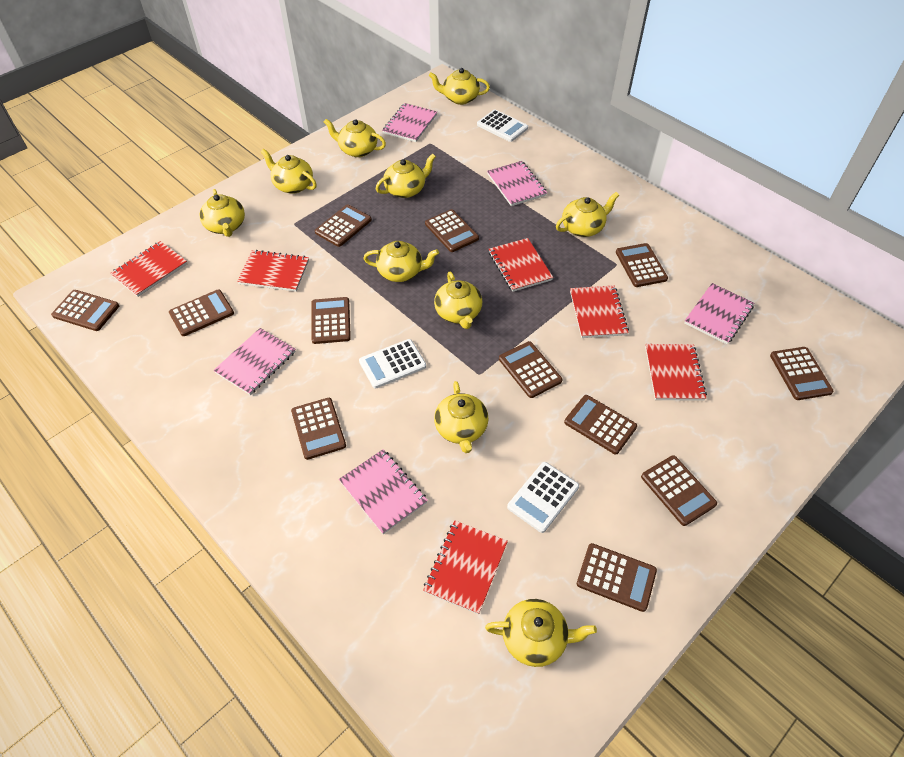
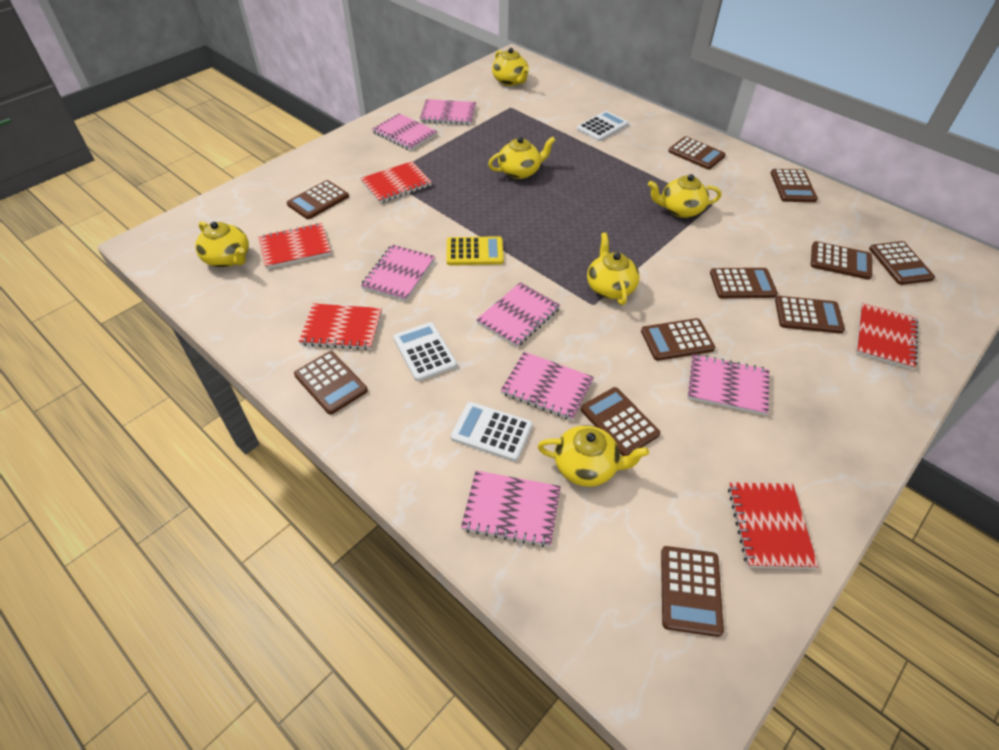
brown calculator: [51,290,119,331] [169,289,234,336] [291,398,346,460] [311,297,351,344] [315,205,372,247] [425,209,479,252] [499,341,563,398] [564,395,637,454] [577,543,657,612] [616,243,668,287] [641,455,717,526] [770,347,833,400] = 12 -> [287,180,349,219] [294,351,368,415] [581,387,660,456] [641,318,715,361] [661,546,724,637] [668,136,726,170] [710,268,778,298] [771,169,818,202] [775,296,845,334] [811,241,872,280] [869,241,935,285] = 11
pink notebook: [213,328,296,395] [339,450,428,534] [382,103,437,142] [487,161,547,206] [684,283,754,344] = 5 -> [361,244,435,301] [372,113,437,151] [420,99,476,125] [461,471,561,547] [476,282,560,347] [501,352,594,421] [687,354,769,416] = 7
red notebook: [110,241,187,297] [237,250,309,292] [423,520,508,614] [489,238,553,292] [570,285,629,338] [645,344,707,401] = 6 -> [258,223,331,269] [299,303,382,350] [360,161,432,203] [728,482,818,569] [856,303,918,369] = 5
yellow calculator: none = 0 -> [446,236,504,265] = 1
yellow teapot: [200,189,245,237] [261,149,317,194] [324,119,386,157] [363,241,439,282] [376,154,436,198] [429,68,490,105] [434,272,482,329] [434,381,488,453] [485,599,597,667] [556,192,619,237] = 10 -> [195,222,249,267] [488,137,555,179] [492,48,529,86] [538,425,649,487] [587,233,640,305] [648,174,721,218] = 6

